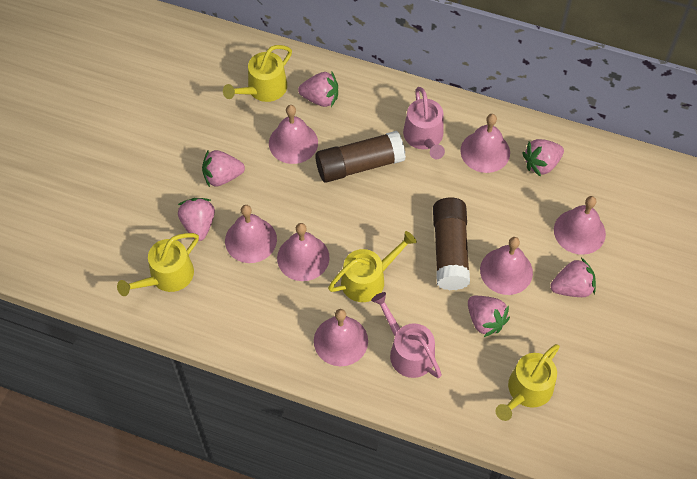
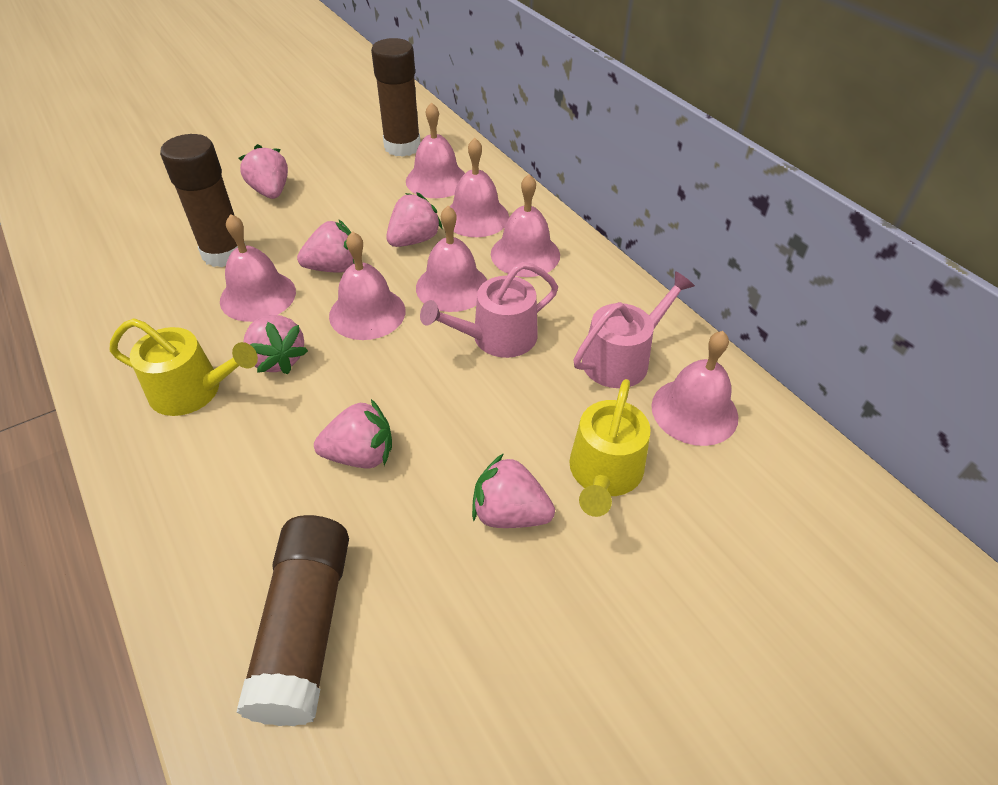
brown glue stick: [315,131,406,183] [433,198,470,290] = 2 -> [160,134,246,267] [236,515,349,726] [371,38,421,157] = 3
yellow watering can: [117,233,199,296] [223,45,292,102] [328,231,417,302] [496,344,560,421] = 4 -> [110,318,258,416] [569,379,651,517] = 2

